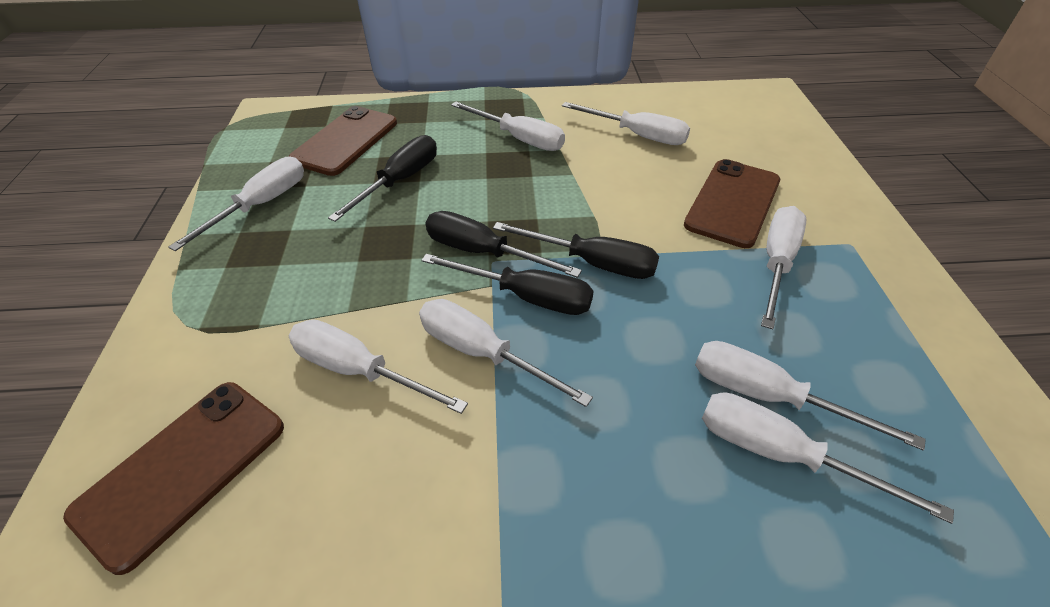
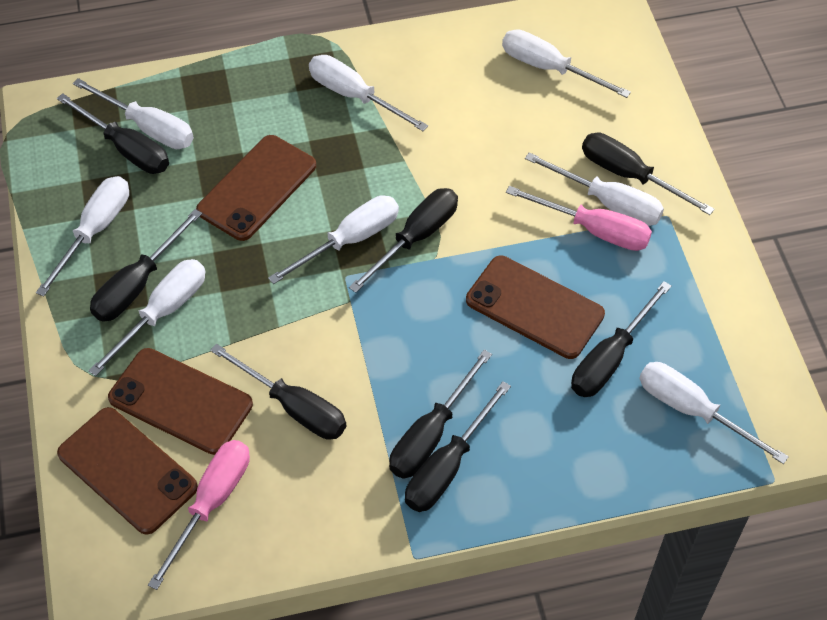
black screwdriver: [328,135,437,222] [421,254,594,315] [425,211,582,278] [493,222,659,279] = 4 -> [57,93,169,174] [90,209,202,322] [210,344,346,440] [349,188,458,293] [389,350,492,479] [405,381,511,512] [571,281,672,397] [582,133,715,215] = 8
brown phone: [63,382,284,575] [289,106,397,176] [684,159,780,248] = 3 -> [57,407,198,535] [108,348,253,455] [196,135,316,241] [466,256,605,359] = 4
pink screwdriver: none = 0 -> [148,440,250,590] [506,186,652,251] = 2

